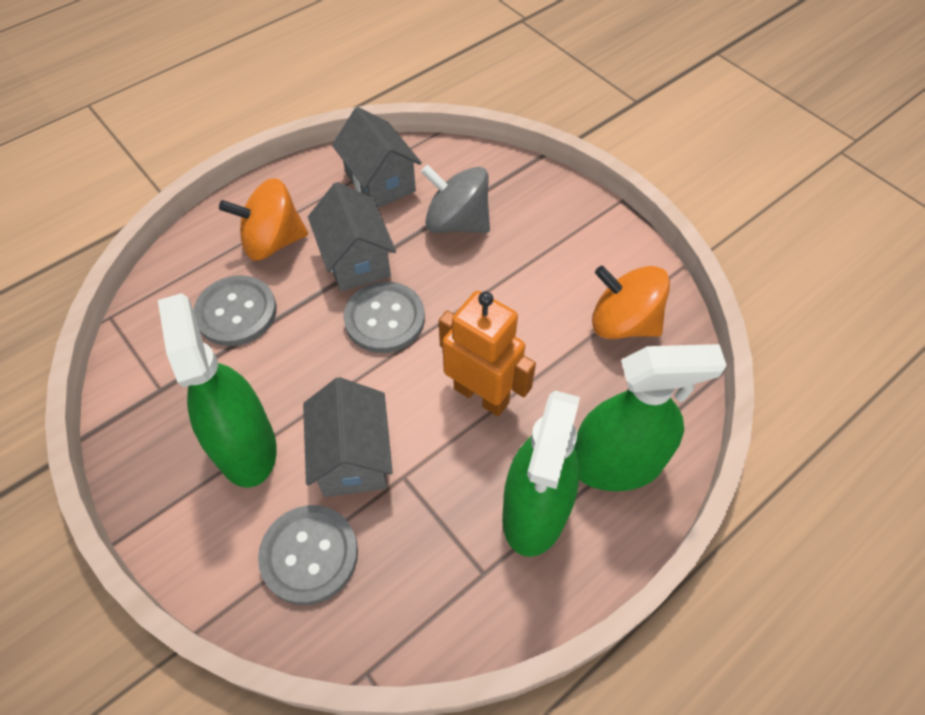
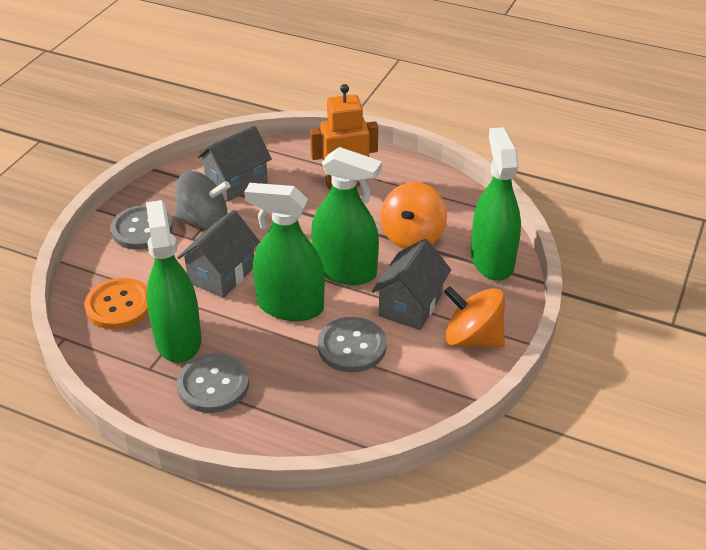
green spray bottle: [158,293,277,488] [502,391,580,557] [574,344,727,491] = 3 -> [146,200,202,363] [244,183,325,321] [311,147,382,285] [471,127,521,281] = 4
orange button: none = 0 -> [84,278,148,329] = 1

